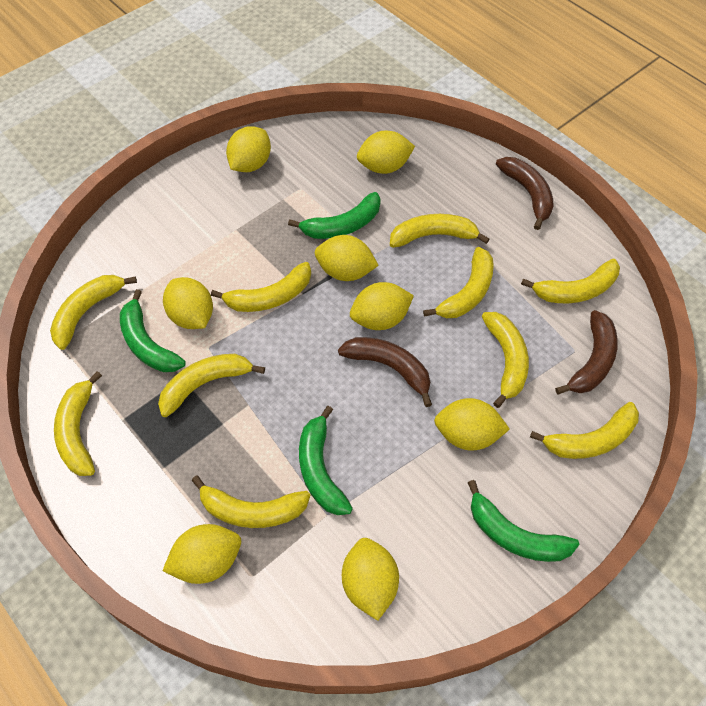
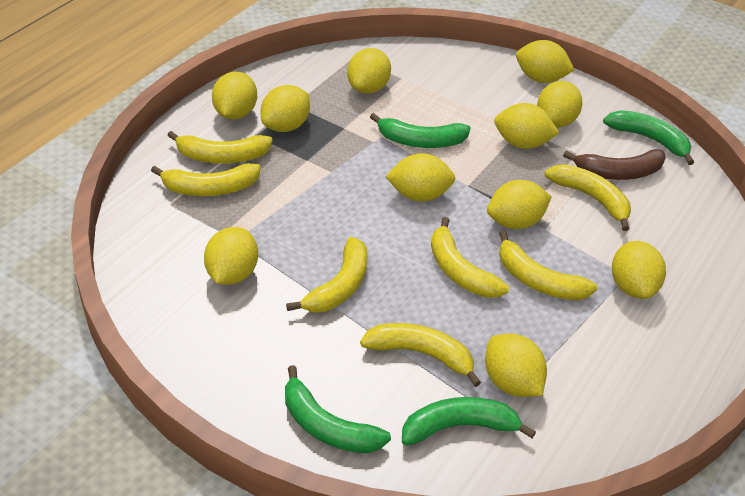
brown banana: [338,337,432,407] [496,157,554,230] [555,310,618,394] = 3 -> [563,149,666,180] = 1
yellow banana: [50,275,137,350] [54,371,102,476] [158,354,265,417] [191,476,310,528] [211,262,311,312] [390,214,490,248] [423,247,494,318] [481,312,529,408] [521,259,620,303] [530,402,639,459] = 10 -> [151,163,261,196] [167,131,272,164] [286,237,368,313] [360,323,481,387] [431,217,509,298] [499,231,598,300] [545,164,631,231] = 7
yellow lemon: [163,277,213,329] [163,524,241,584] [226,126,271,172] [315,235,379,281] [342,538,399,621] [350,282,414,330] [357,131,415,174] [434,398,510,451] = 8 -> [204,227,258,285] [212,72,257,120] [261,85,310,132] [347,48,391,94] [385,153,455,202] [485,334,547,397] [487,180,551,229] [494,103,559,149] [516,40,574,83] [537,81,582,128] [612,241,666,299] = 11

